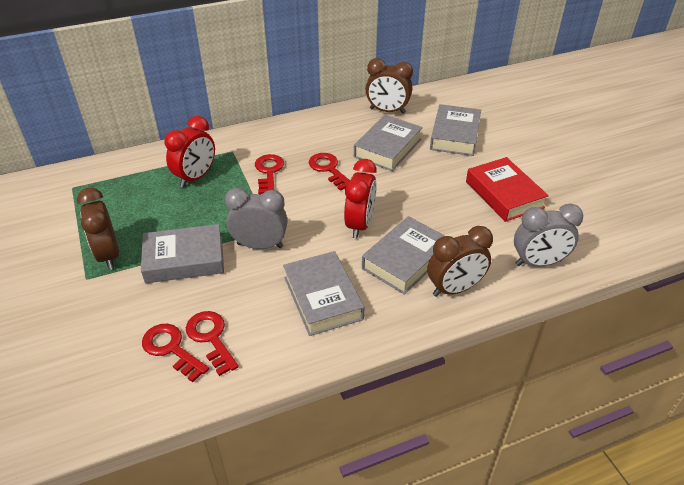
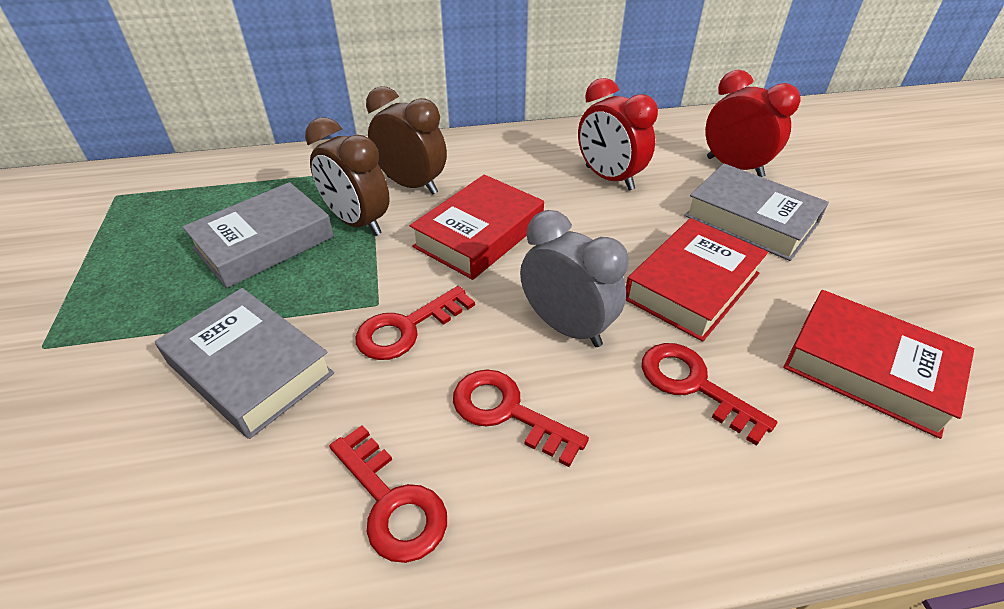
brown clock: [77,187,119,270] [366,58,413,114] [427,226,493,297] = 3 -> [305,117,390,236] [366,86,447,195] = 2
grey book: [141,224,224,283] [283,251,364,336] [354,115,423,171] [362,216,445,295] [430,104,481,156] = 5 -> [155,288,334,439] [182,182,334,288] [684,163,829,261] = 3
grey clock: [225,187,288,249] [514,204,583,267] = 2 -> [520,210,629,347] = 1
red book: [466,157,549,222] = 1 -> [410,175,544,280] [626,218,768,342] [783,290,974,439] = 3

